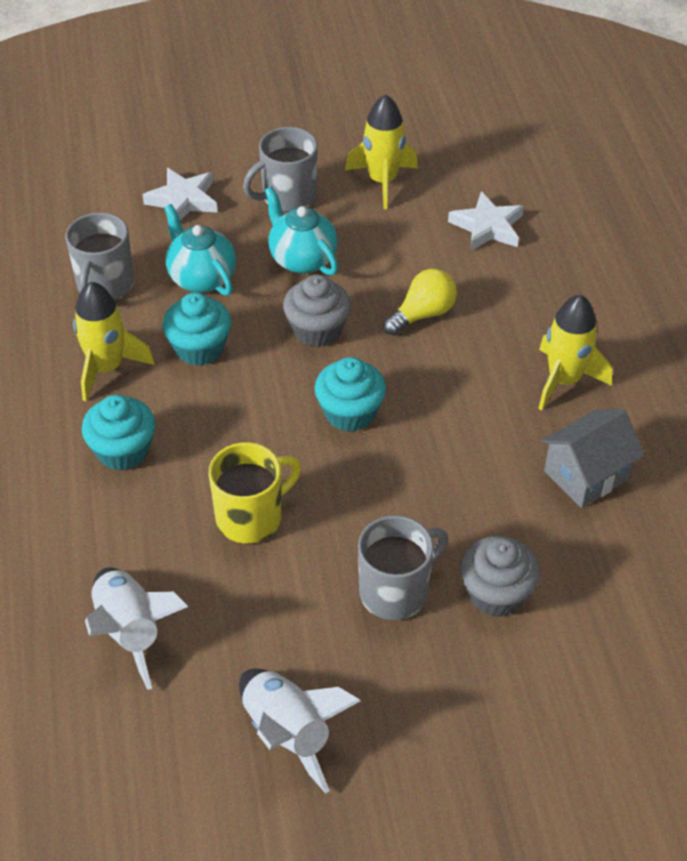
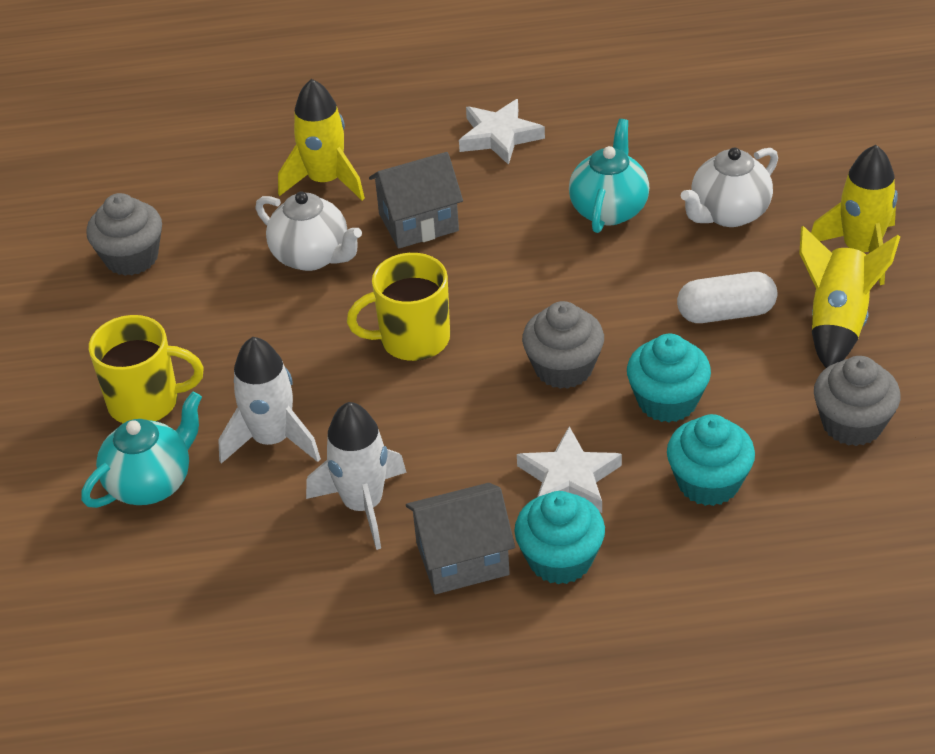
grey cupcake: [283,275,351,347] [460,536,540,617] = 2 -> [86,193,162,276] [522,301,604,389] [814,356,900,446] = 3
grey house: [541,410,645,508] = 1 -> [369,152,463,249] [406,483,515,594] = 2
grey mug: [65,212,134,300] [243,127,318,212] [358,515,448,620] = 3 -> none = 0
white capsule: none = 0 -> [677,272,777,323] = 1
white teapot: none = 0 -> [255,191,362,271] [681,147,778,227] = 2
yellow light bulb: [383,269,457,335] = 1 -> none = 0
yellow mug: [209,442,301,543] = 1 -> [89,315,204,423] [347,253,450,361] = 2

